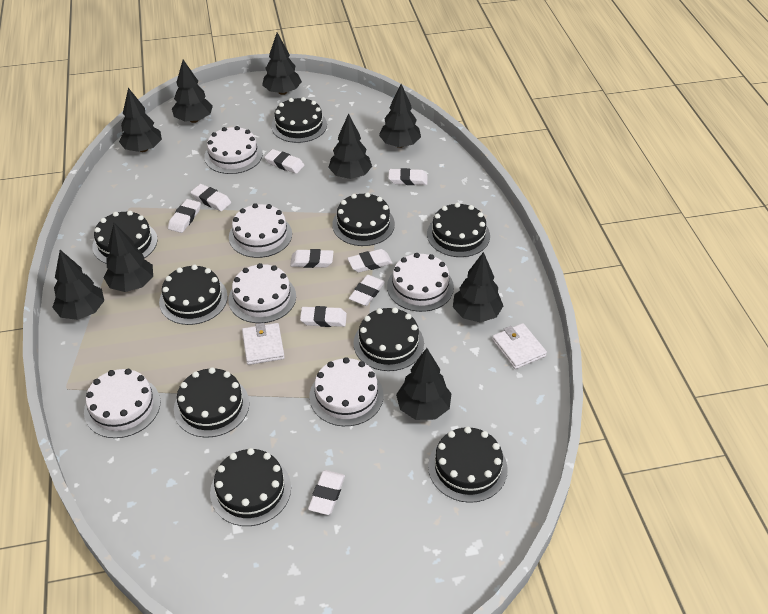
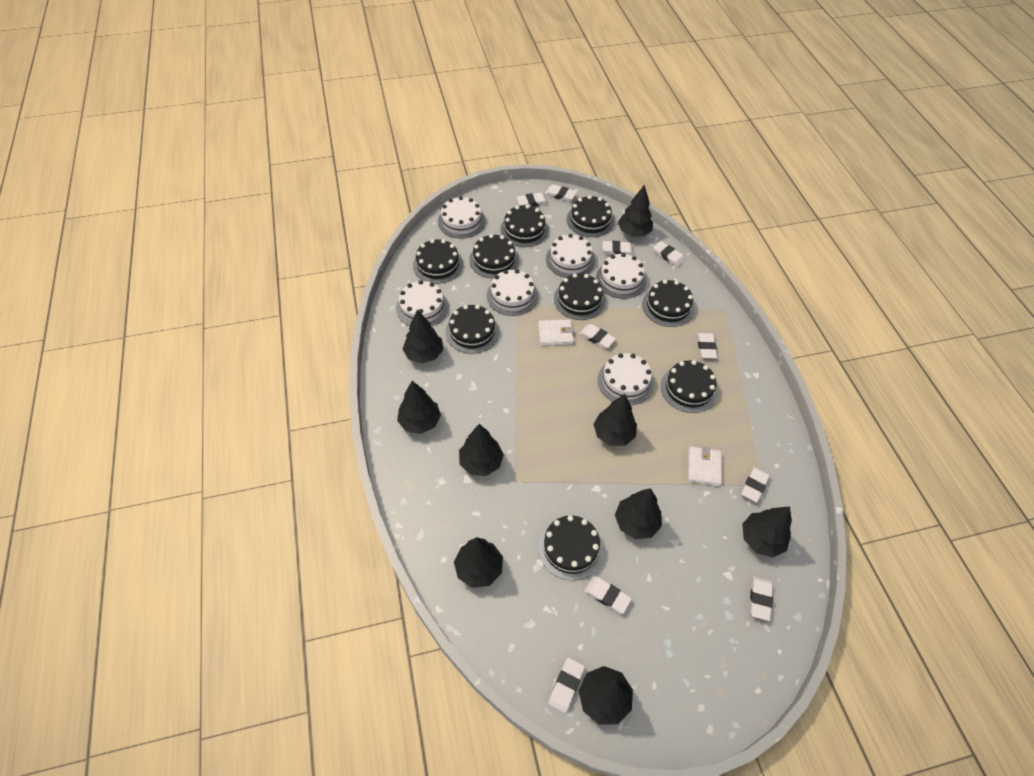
white eraser: [168,199,201,233] [190,184,231,211] [264,149,305,174] [290,249,334,268] [300,306,347,327] [308,470,345,515] [347,249,392,273] [349,275,385,306] [389,168,428,185] = 9 -> [517,193,549,207] [545,184,577,202] [548,658,585,713] [579,324,616,349] [584,576,632,614] [603,241,634,256] [653,241,685,267] [697,333,717,359] [741,467,770,502] [750,576,773,621] = 10

